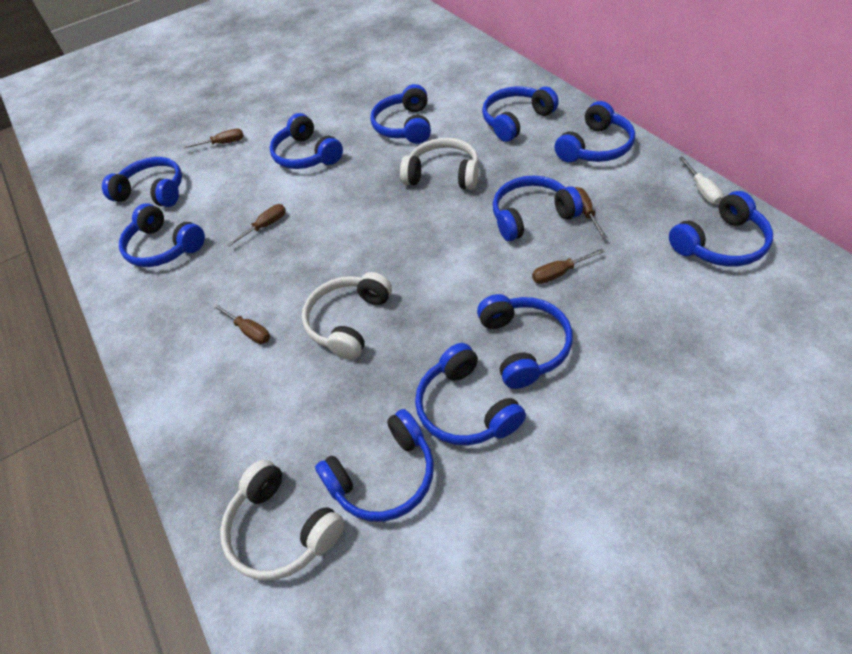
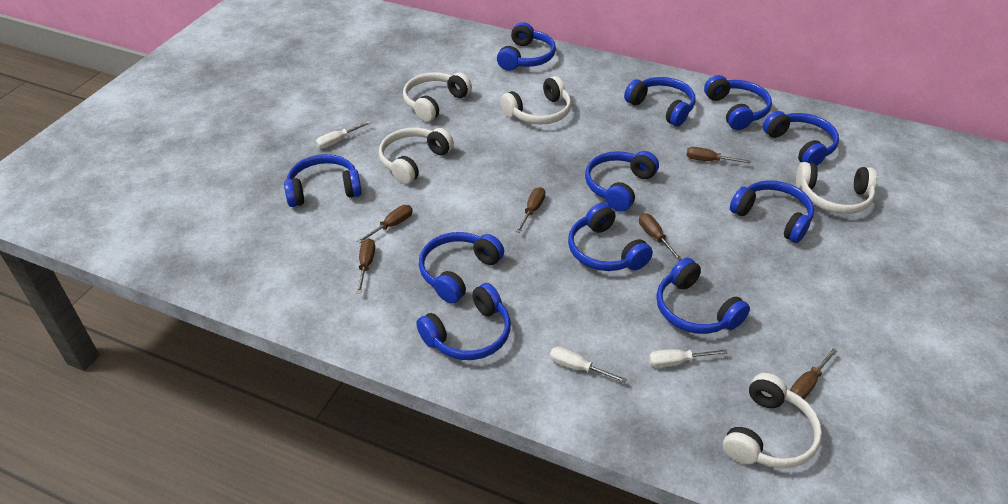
brown screwdriver: [184,129,244,148] [213,304,270,344] [227,204,286,246] [532,249,605,284] [575,187,607,239] = 5 -> [356,238,375,293] [357,205,413,243] [516,187,545,233] [639,213,682,261] [686,147,750,163] [790,348,837,399] = 6
white headphones: [220,459,344,581] [302,272,392,360] [400,138,479,190] = 3 -> [379,128,454,184] [403,72,472,122] [500,76,571,125] [723,373,822,468] [796,162,877,214] = 5
white screwdriver: [679,156,723,204] = 1 -> [316,121,371,148] [550,347,627,383] [649,349,728,368] = 3

